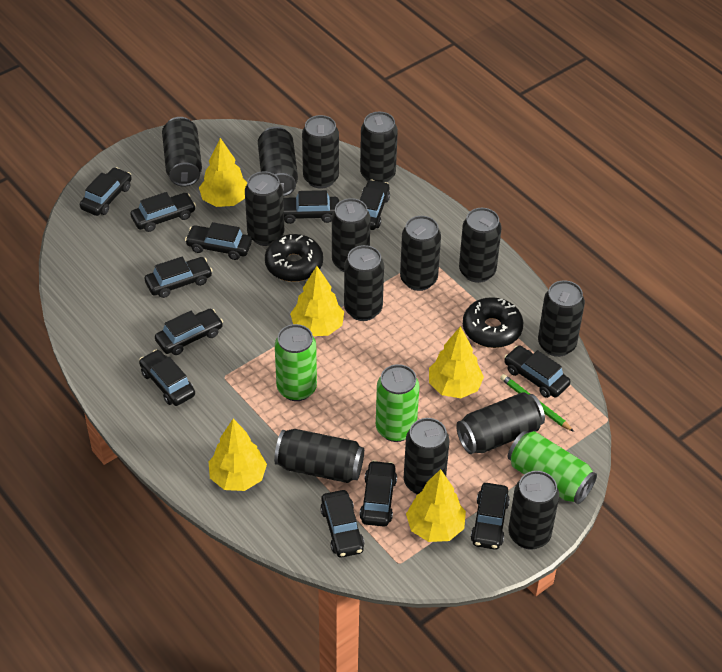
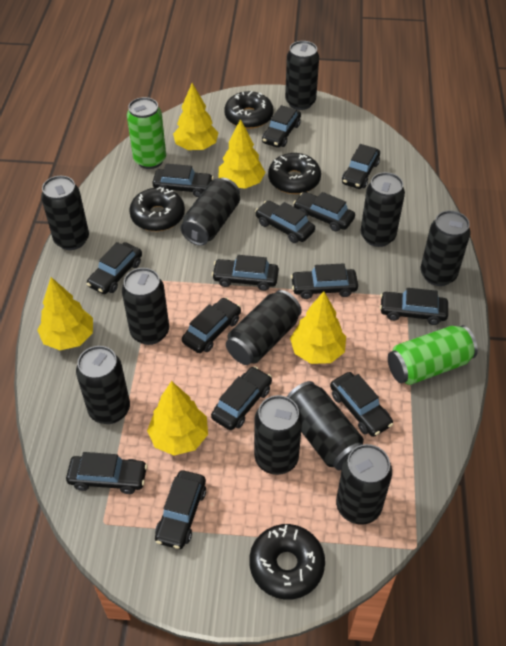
black can: [162,117,202,187] [245,171,284,246] [258,126,298,197] [274,429,364,483] [302,115,339,189] [332,198,371,272] [344,245,384,321] [360,112,398,182] [400,216,441,291] [404,418,449,495] [456,392,545,454] [459,208,501,283] [509,471,559,550] [538,280,585,357] = 14 -> [41,176,89,250] [76,346,130,424] [122,268,169,345] [180,178,240,246] [226,290,302,365] [254,395,302,475] [285,41,319,110] [287,381,364,471] [336,444,392,525] [360,172,405,247] [420,210,470,286] = 11
black car: [80,167,132,216] [130,192,196,232] [139,350,195,406] [145,257,213,298] [155,309,223,355] [185,222,252,260] [283,190,339,224] [320,490,364,558] [360,180,390,230] [360,460,397,527] [471,483,510,550] [504,346,571,398] = 12 -> [66,452,147,494] [87,242,142,294] [152,163,214,197] [155,470,206,549] [182,297,241,353] [211,366,272,430] [212,255,279,291] [255,201,315,243] [262,105,301,148] [291,263,358,299] [293,192,355,232] [330,372,393,437] [342,144,380,189] [380,288,448,325] = 14
black donut: [265,234,323,282] [463,297,523,348] = 2 -> [129,187,185,231] [224,91,273,129] [249,524,325,600] [268,153,321,194] = 4
green can: [275,324,317,401] [376,364,419,442] [508,431,597,504] = 3 -> [127,97,166,169] [388,325,478,385] = 2
green pencil: [500,374,574,432] = 1 -> none = 0

